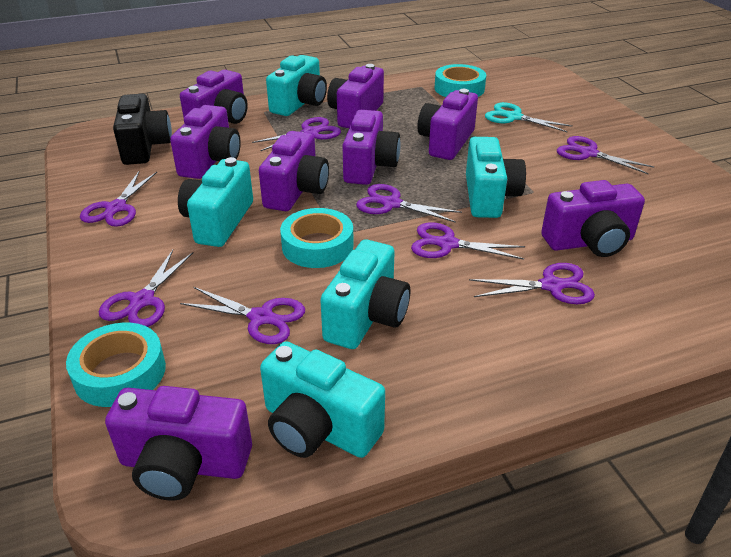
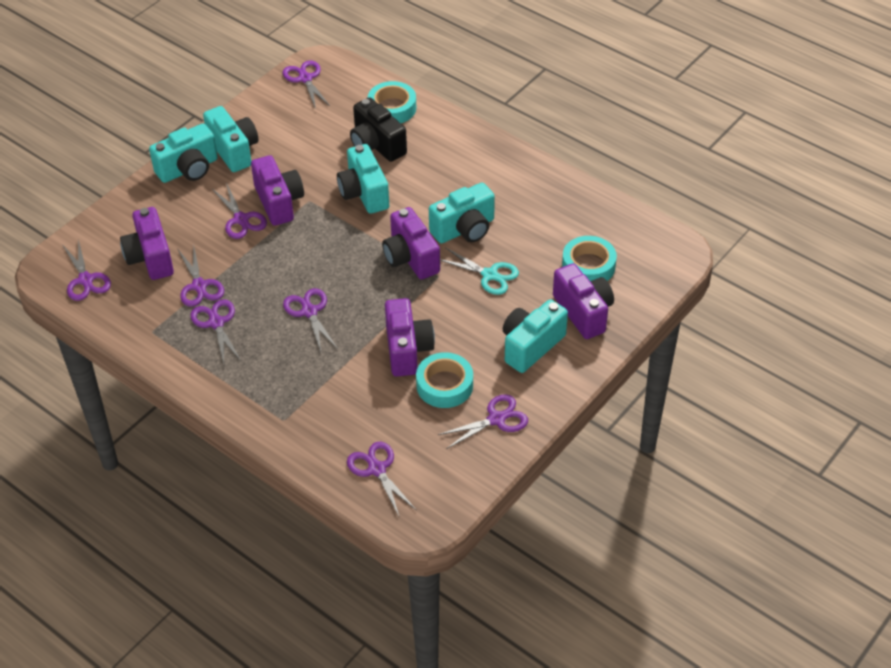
purple camera: [105,386,252,501] [170,105,241,179] [180,70,248,124] [259,131,329,211] [327,64,384,128] [342,110,401,185] [417,89,478,160] [541,180,645,257] = 8 -> [120,207,174,280] [251,155,304,226] [382,207,440,279] [385,298,435,377] [553,263,614,339] = 5

